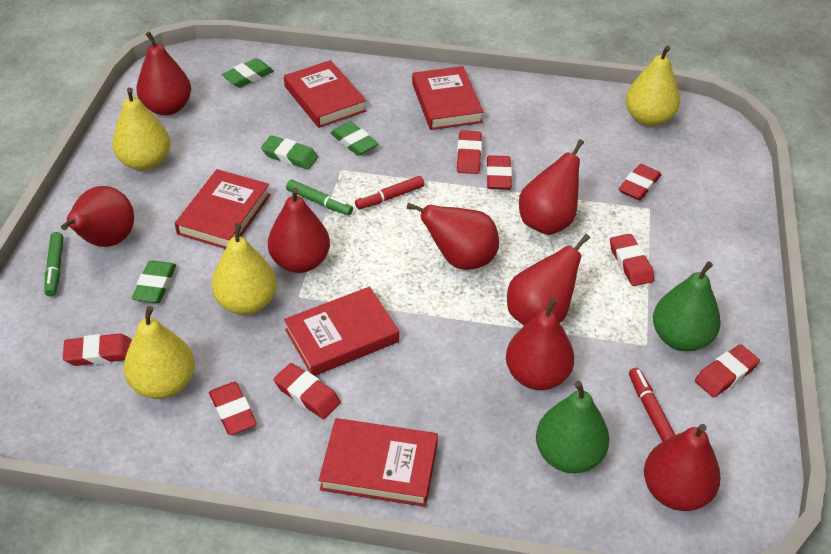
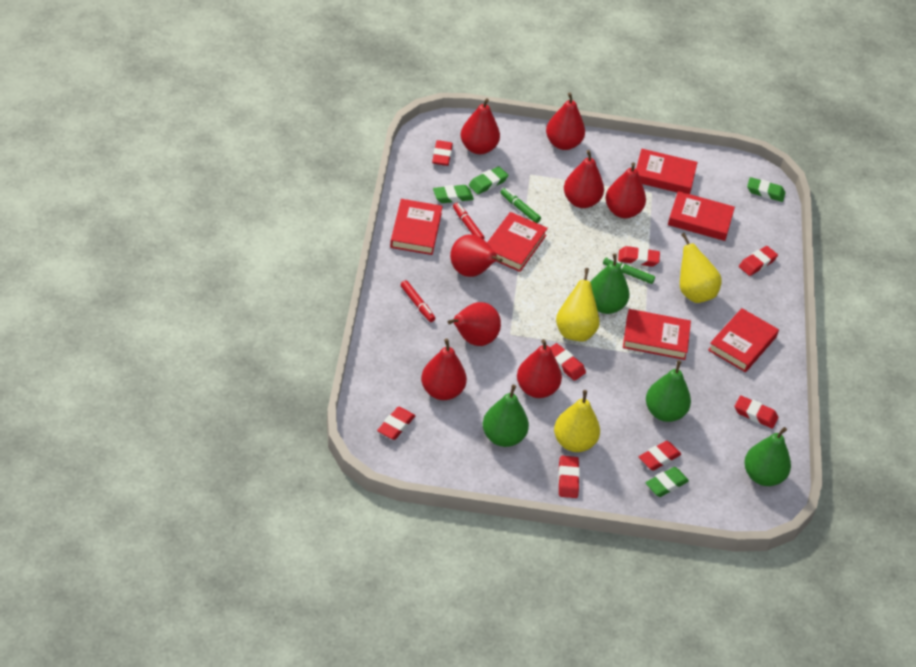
green pear: [536,381,610,473] [653,261,721,351] = 2 -> [483,385,529,447] [591,253,629,314] [646,360,691,422] [744,427,791,486] = 4
red book: [175,169,271,249] [284,60,366,128] [284,287,399,376] [319,418,438,507] [412,66,484,130] = 5 -> [390,199,443,255] [487,212,548,272] [623,309,691,360] [636,149,698,194] [668,191,735,241] [708,308,779,372] = 6
yellow pear: [112,87,171,171] [124,306,195,399] [211,223,277,315] [625,46,680,127] = 4 -> [554,390,600,452] [556,268,600,342] [680,233,722,303] = 3

